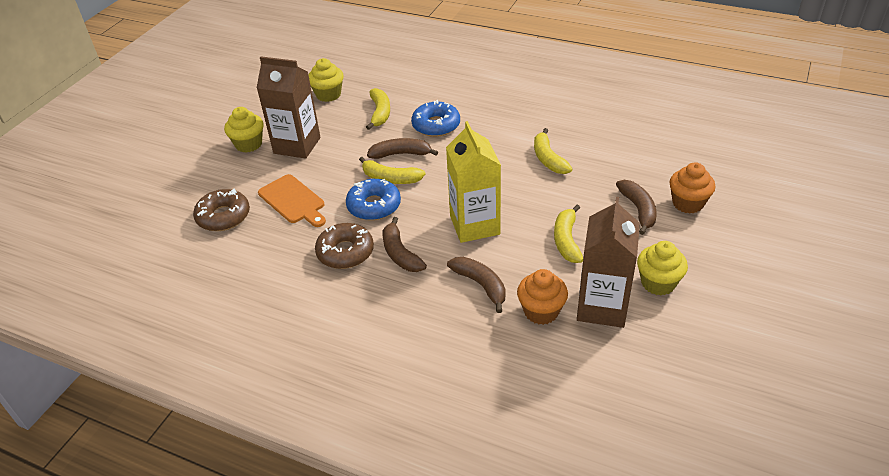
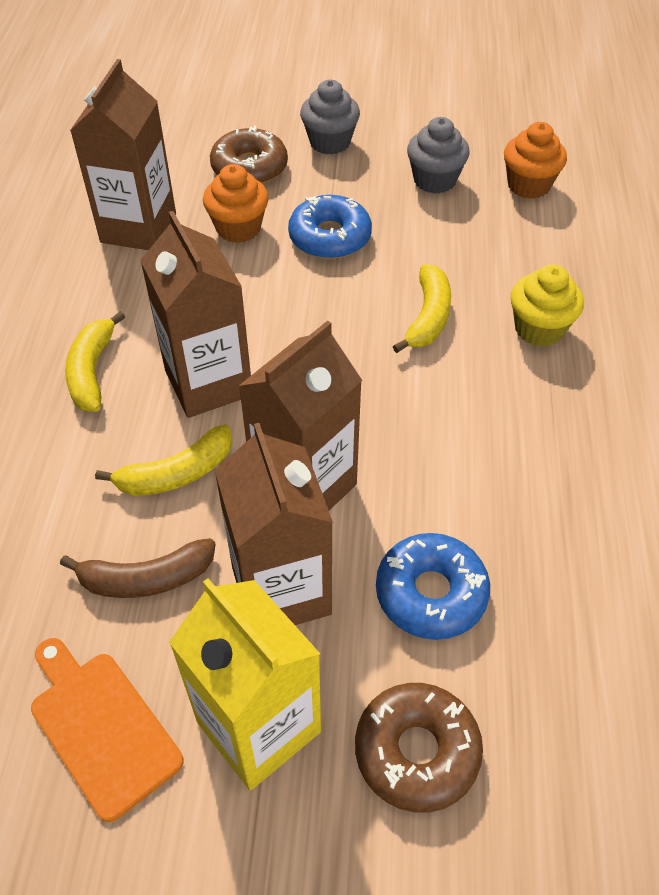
brown banana: [367,138,438,159] [383,217,427,272] [447,257,506,313] [616,180,657,235] = 4 -> [60,538,216,598] = 1
brown carton: [257,56,320,159] [577,197,640,328] = 2 -> [70,59,176,250] [140,211,251,418] [215,423,333,625] [239,321,362,510] = 4
grey cupcake: none = 0 -> [300,80,360,155] [407,117,470,194] = 2
yellow banana: [359,157,425,184] [366,88,390,130] [534,128,572,174] [554,205,583,263] = 4 -> [65,311,125,412] [95,425,232,496] [393,264,451,353] = 3
yellow cupcake: [224,107,264,153] [308,58,344,102] [637,241,688,295] = 3 -> [511,264,584,347] = 1

